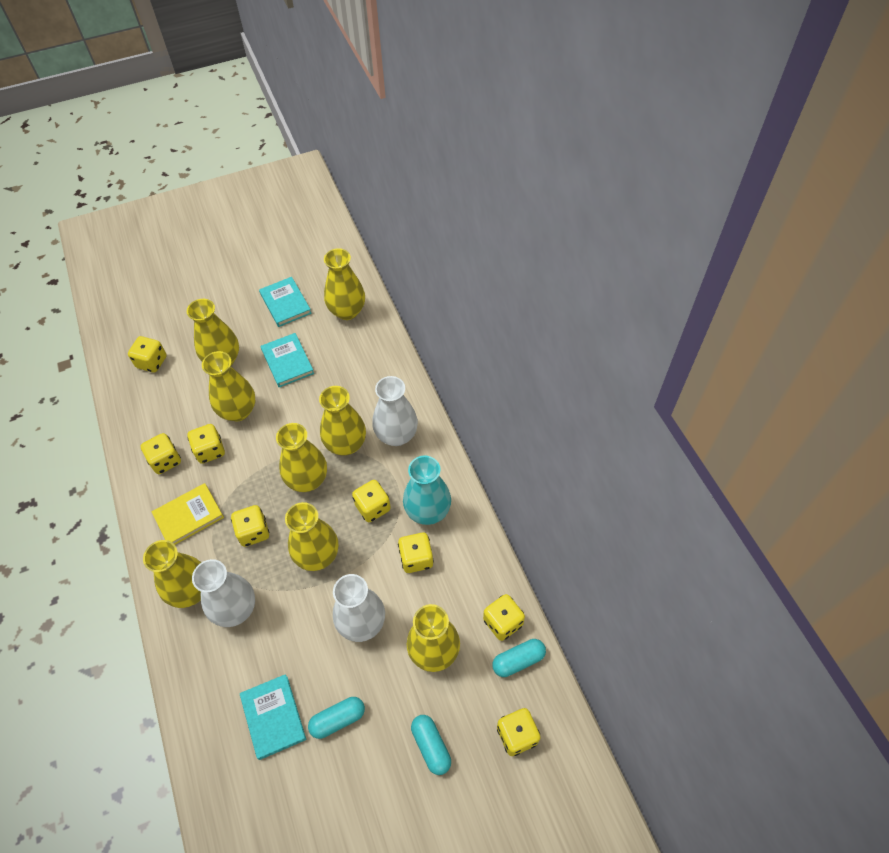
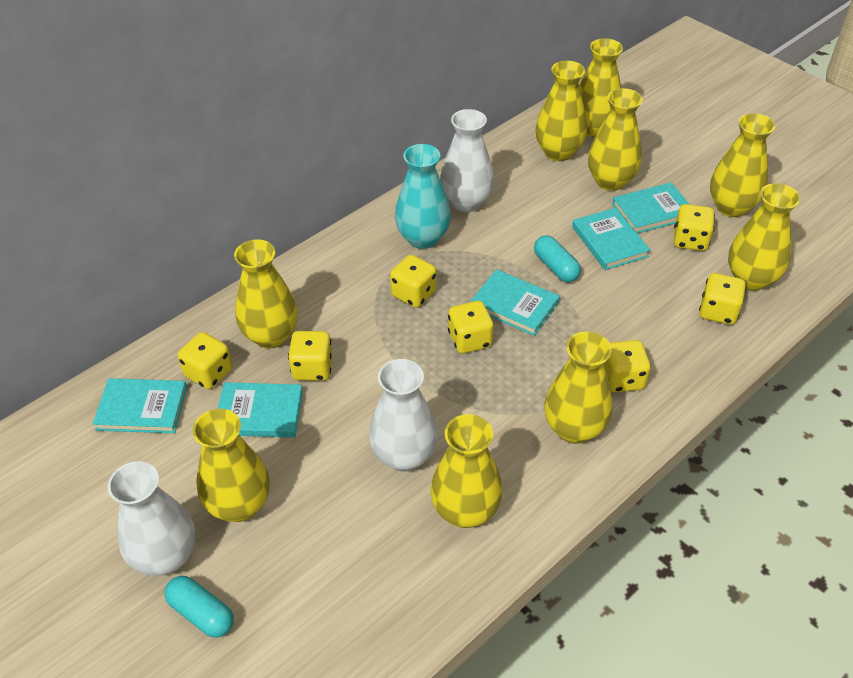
turquoise book: [240,674,306,760] [259,277,312,327] [260,333,314,387] = 3 -> [93,378,187,433] [218,382,303,438] [471,269,560,336] [572,208,650,270] [612,183,689,234] = 5
turquoise capsule: [308,697,365,739] [411,715,451,775] [492,639,546,677] = 3 -> [164,576,234,638] [534,235,581,282] = 2
yellow book: [152,483,224,545] = 1 -> none = 0
yellow dice: [128,336,167,373] [141,433,181,474] [187,424,225,464] [231,505,270,547] [352,480,391,522] [398,533,434,573] [483,594,525,641] [497,708,541,756] = 8 -> [178,332,233,389] [288,331,333,381] [390,255,437,308] [448,301,494,354] [604,340,651,392] [674,204,715,251] [699,273,746,325] = 7
yellow vase: [143,540,201,608] [187,299,239,366] [202,351,255,421] [276,423,327,492] [285,502,338,571] [319,386,366,456] [324,248,365,320] [407,604,460,672] = 8 -> [192,409,270,522] [234,239,298,349] [431,414,503,528] [535,61,587,161] [544,331,612,444] [579,38,623,138] [588,88,643,191] [710,113,775,217] [728,183,801,291] = 9

